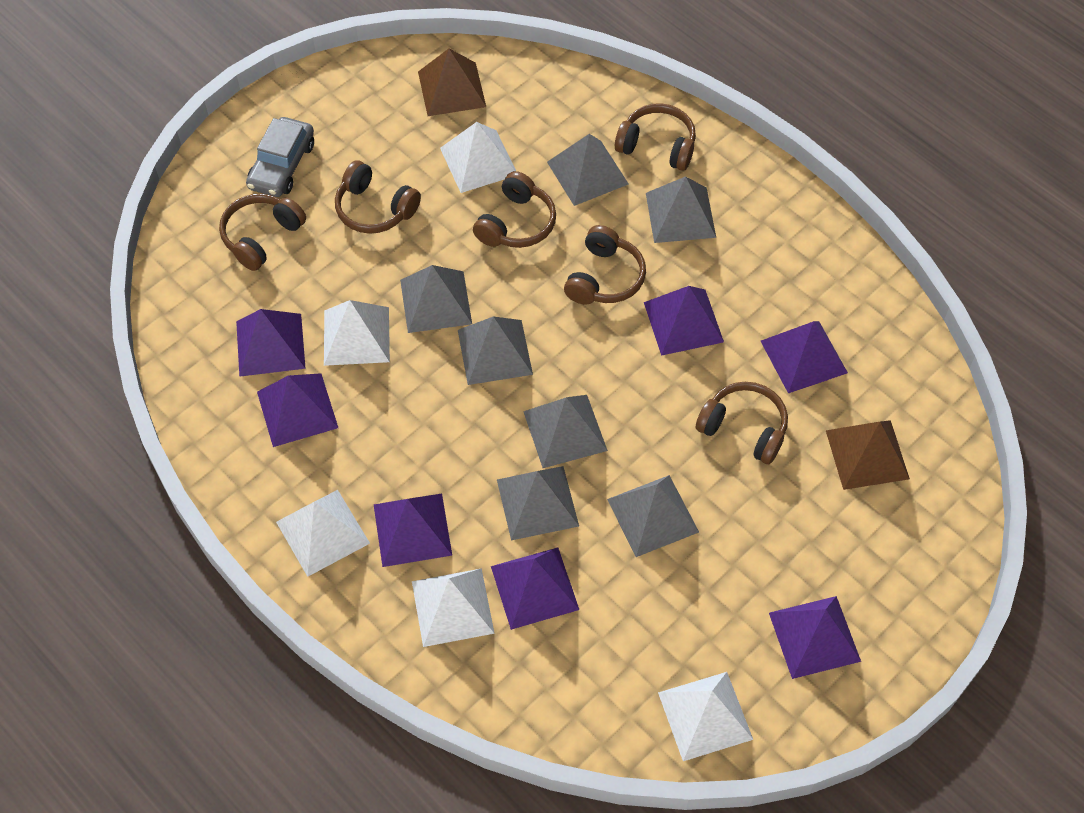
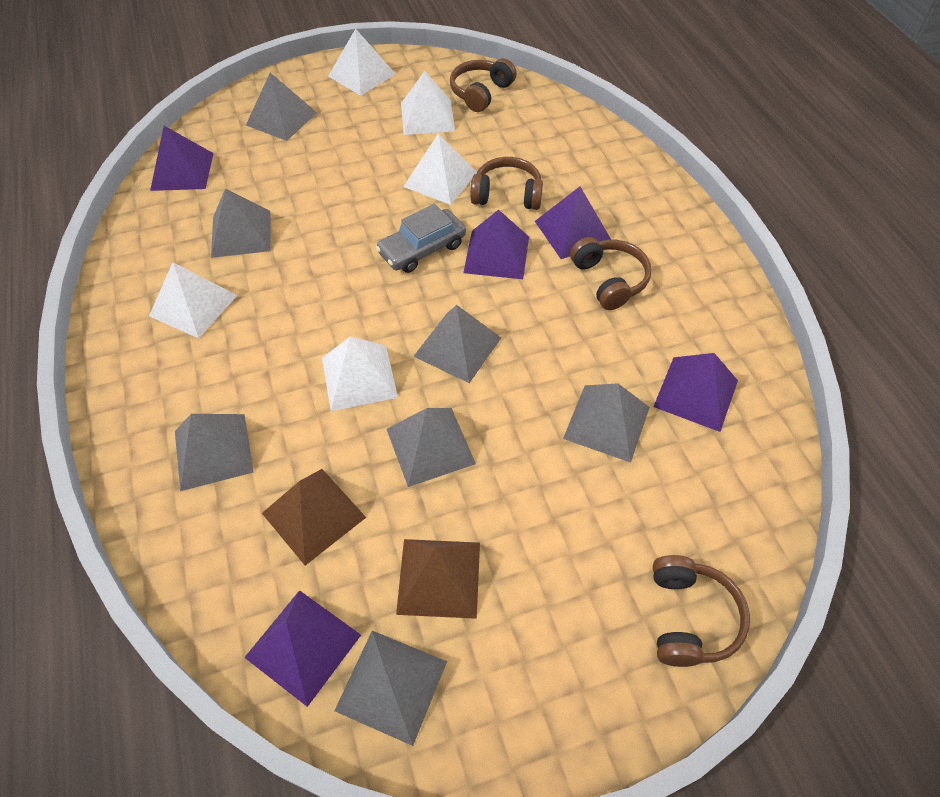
brown headphones: [219,194,306,271] [335,160,421,234] [473,171,556,248] [564,225,646,305] [615,103,696,171] [696,382,788,464] = 6 -> [450,58,517,112] [470,157,543,210] [570,237,652,310] [653,555,750,667] = 4
purple pyramid: [236,309,306,377] [257,373,338,447] [374,494,452,567] [491,548,579,630] [644,286,724,356] [761,321,848,393] [769,596,861,679] = 7 -> [150,126,214,191] [244,590,361,707] [463,209,529,279] [535,186,611,259] [653,353,738,432] = 5

